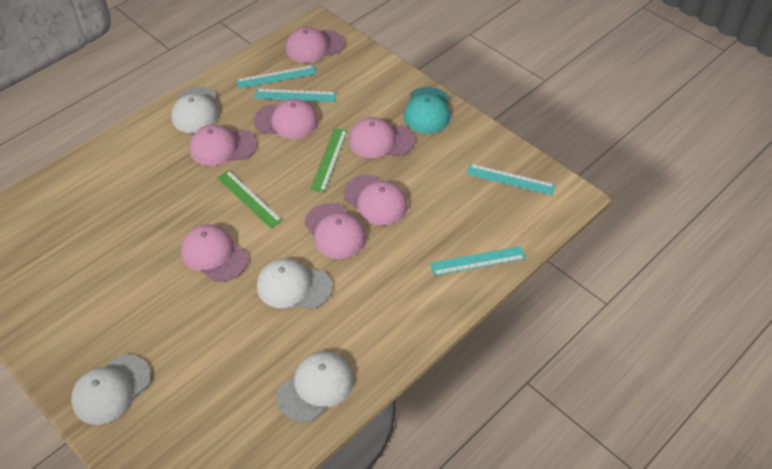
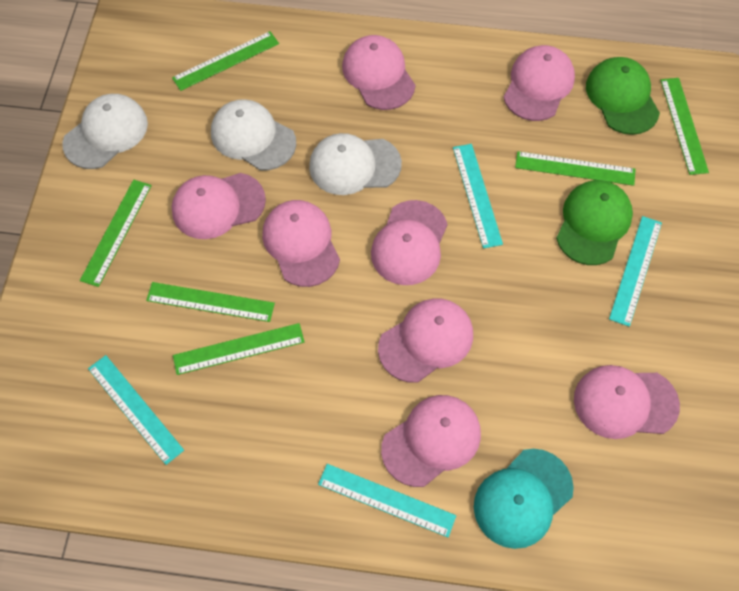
green cap: none = 0 -> [556,180,633,265] [586,57,660,135] = 2
green ruler: [217,170,283,228] [310,128,347,192] = 2 -> [80,180,152,287] [146,282,275,322] [172,31,279,91] [173,323,305,375] [515,151,635,186] [660,78,709,175] = 6
pink cap: [181,224,248,282] [189,124,256,166] [253,99,318,139] [285,27,345,63] [305,203,366,259] [343,175,408,226] [349,117,415,158] = 7 -> [172,173,266,239] [262,200,340,287] [342,35,415,110] [371,200,448,285] [378,298,473,383] [381,395,481,487] [503,45,575,121] [574,365,680,439] = 8
white cap: [71,354,151,425] [171,87,219,133] [257,259,332,309] [277,351,353,423] = 4 -> [62,94,148,169] [211,99,296,171] [309,133,402,195] = 3

